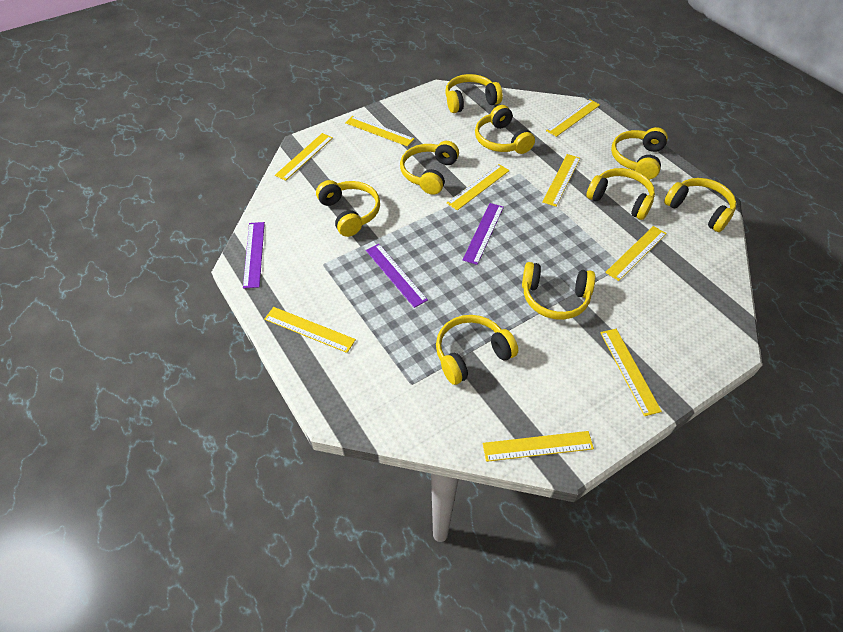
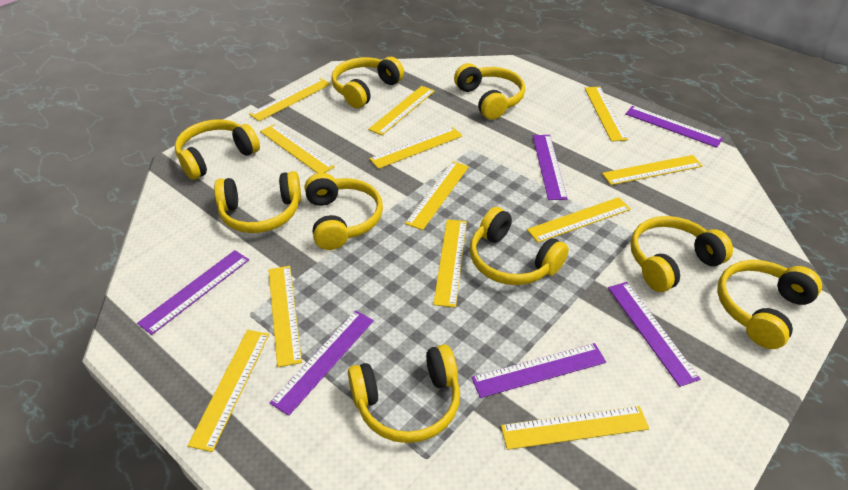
purple ruler: [243,222,265,289] [366,244,428,308] [463,203,504,265] = 3 -> [137,250,249,335] [269,310,374,416] [471,343,606,398] [533,135,568,200] [608,282,701,387] [625,106,723,148] = 6
yellow ruler: [264,307,356,353] [275,133,333,181] [345,116,414,147] [447,164,510,210] [483,431,594,462] [542,154,580,207] [546,100,600,137] [600,329,662,416] [605,226,667,281] = 9 -> [188,330,269,452] [249,78,331,121] [260,124,335,173] [268,266,302,367] [368,86,435,135] [369,127,462,169] [405,161,469,230] [433,219,467,308] [501,406,649,450] [527,197,631,243] [585,87,628,142] [602,155,703,185] = 12

